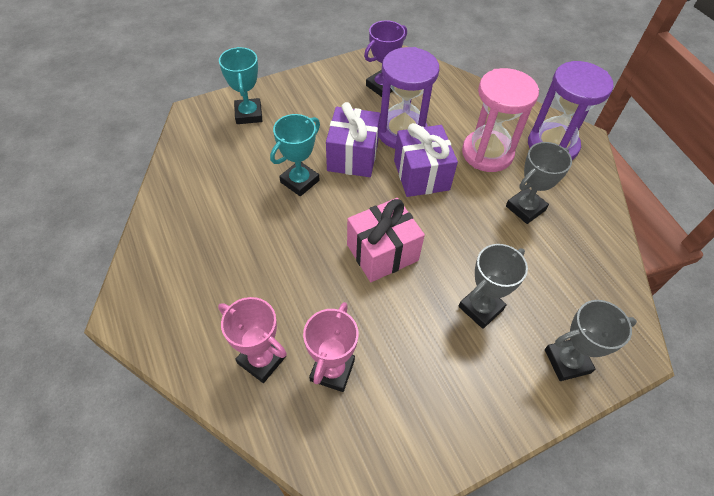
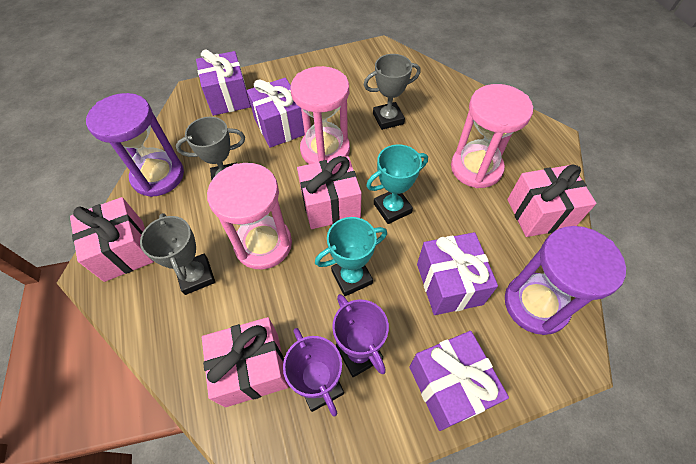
pink gift: [347,198,425,282] = 1 -> [70,197,154,282] [202,317,289,407] [297,156,362,229] [507,165,596,237] = 4
pink hourglass: [462,68,539,172] = 1 -> [207,163,292,270] [290,66,350,164] [451,84,533,188] = 3
pink trophy: [218,297,287,383] [303,302,358,392] = 2 -> none = 0
purple gift: [326,102,380,177] [394,123,458,197] = 2 -> [196,49,251,116] [247,78,305,148] [409,331,509,431] [417,232,498,315] = 4
purple trophy: [364,20,407,97] = 1 -> [283,328,344,417] [332,294,389,377] = 2

